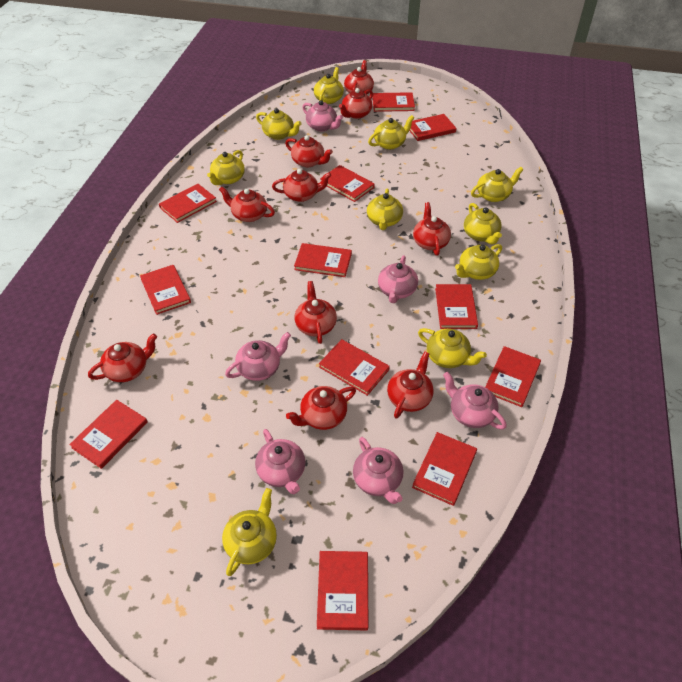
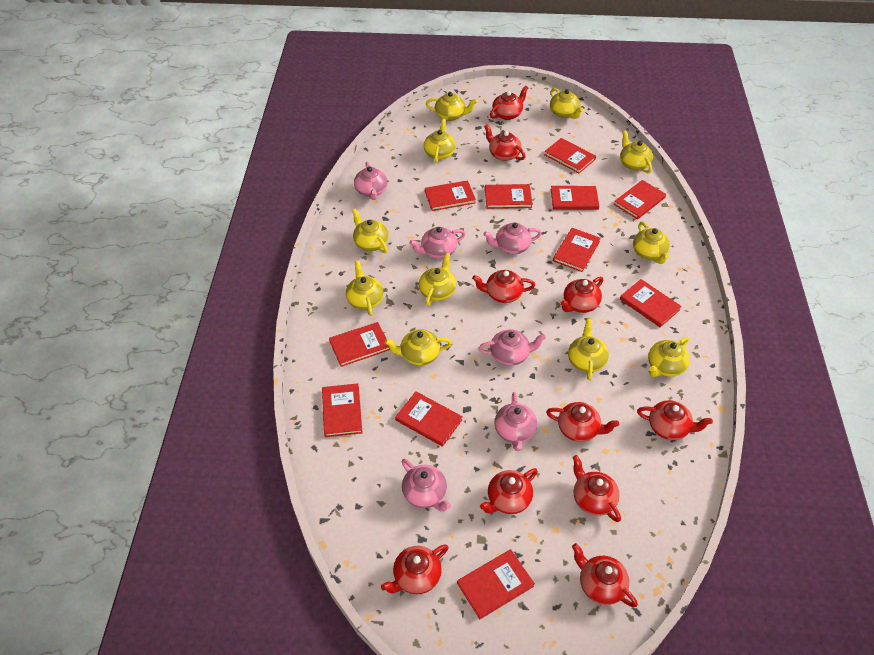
red book: [69,400,148,469] [140,265,191,315] [159,184,217,223] [294,243,352,277] [317,551,368,630] [319,339,390,396] [320,165,375,202] [372,92,415,112] [410,114,457,141] [412,432,477,506] [435,284,478,329] [485,346,541,407] = 12 -> [322,383,363,437] [329,322,390,367] [395,391,463,447] [425,180,476,211] [457,549,535,619] [485,184,532,209] [544,138,596,173] [551,186,599,210] [553,228,601,272] [614,180,666,219] [620,279,682,327] = 11
yellow teapot: [207,150,245,185] [222,488,277,576] [256,108,302,140] [314,67,344,104] [367,189,403,230] [368,115,414,150] [418,328,487,368] [455,244,502,280] [464,203,502,245] [471,167,524,202] = 10 -> [346,261,384,316] [352,209,389,253] [385,329,452,365] [419,252,456,306] [424,119,456,163] [426,92,477,121] [550,88,584,119] [568,318,609,380] [620,130,653,173] [633,222,670,264] [648,337,690,377] = 11

